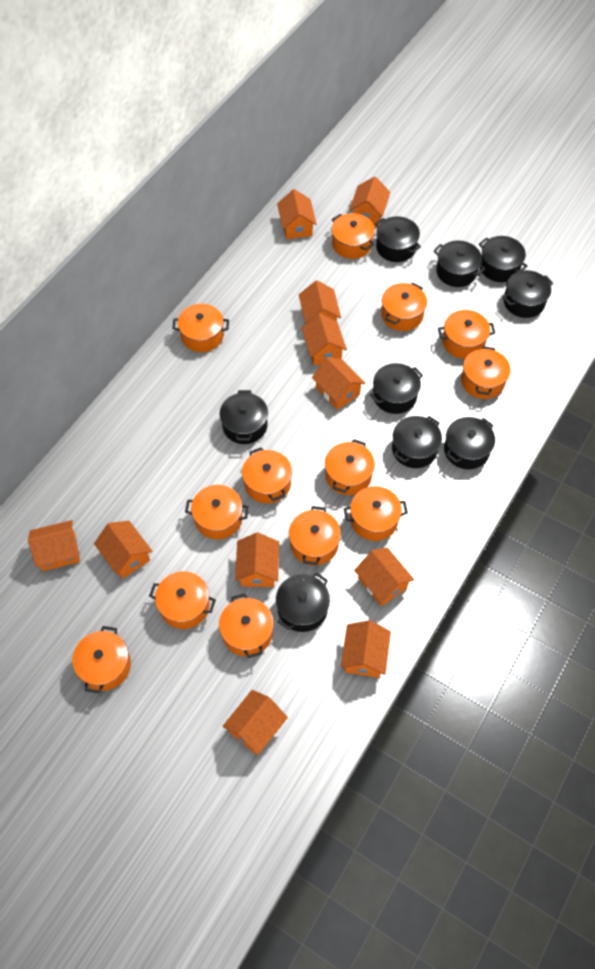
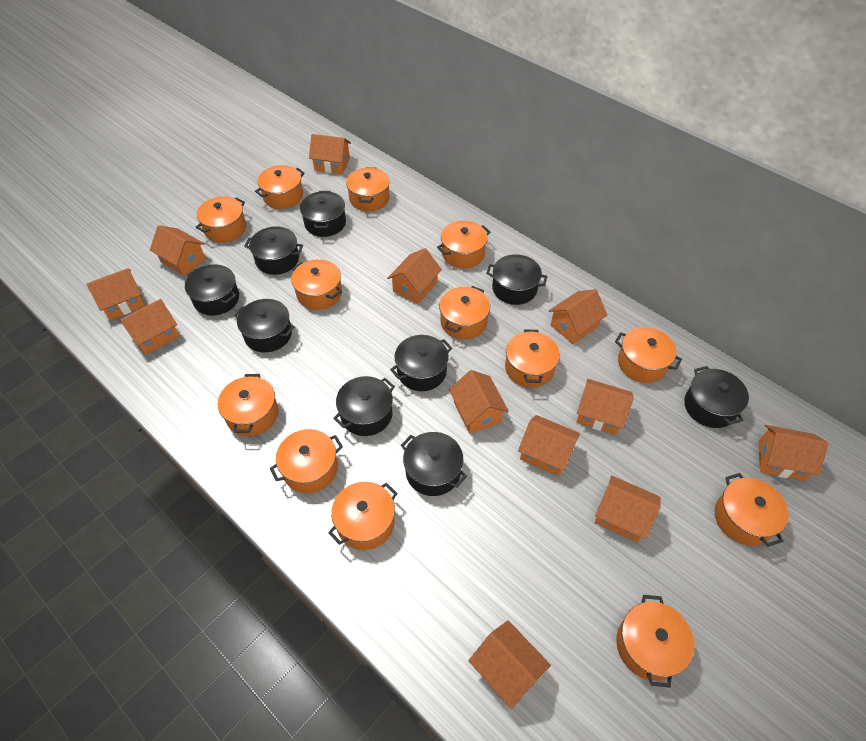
orange house: [28,520,80,571] [94,521,152,579] [223,690,288,755] [235,533,279,587] [277,189,317,239] [299,280,341,323] [302,313,347,366] [312,357,366,410] [341,620,391,678] [350,177,390,227] [354,548,415,606] = 11 -> [87,268,145,320] [120,299,179,355] [150,225,206,276] [309,134,351,174] [387,248,442,304] [449,370,509,434] [468,620,551,709] [518,415,580,476] [549,289,607,344] [577,379,634,435] [595,475,660,543] [758,425,829,481] = 12

